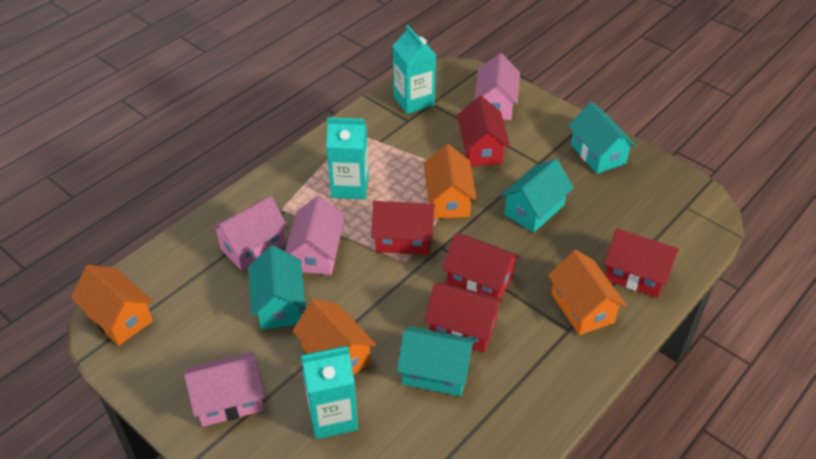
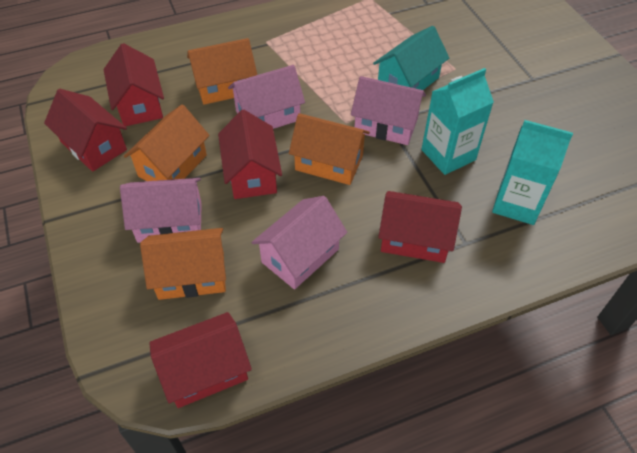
turquoise carton: [301,346,358,439] [326,117,369,200] [393,25,436,114] = 3 -> [421,68,494,175] [492,120,573,225] = 2
turquoise house: [249,245,306,330] [397,326,476,396] [500,159,574,233] [568,102,636,174] = 4 -> [373,26,449,90] = 1

